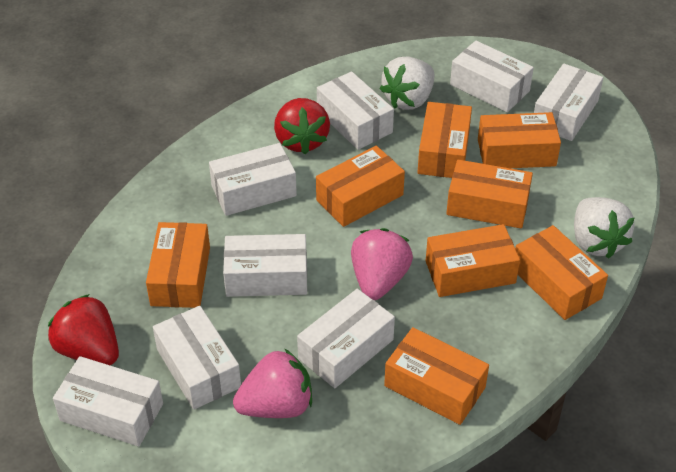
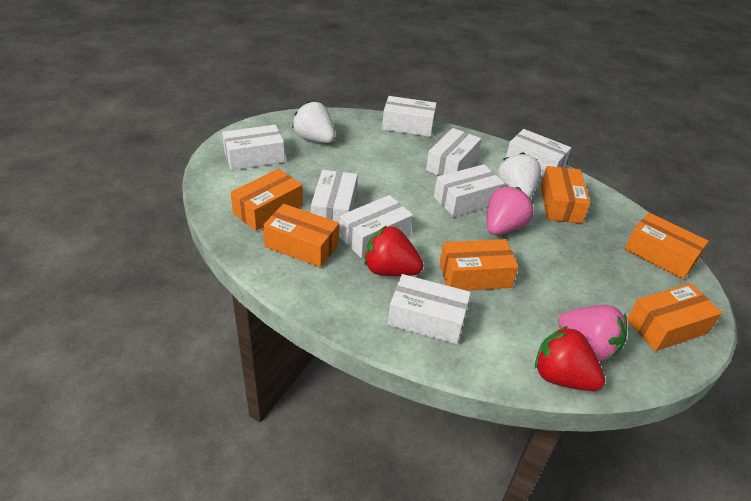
orange box: [146,222,210,308] [316,146,405,227] [384,327,489,425] [417,102,472,178] [426,224,520,297] [446,159,533,228] [478,112,561,168] [515,225,608,320] = 8 -> [230,169,303,231] [263,204,339,267] [439,239,518,291] [541,166,590,224] [625,213,709,280] [627,283,722,351] = 6

